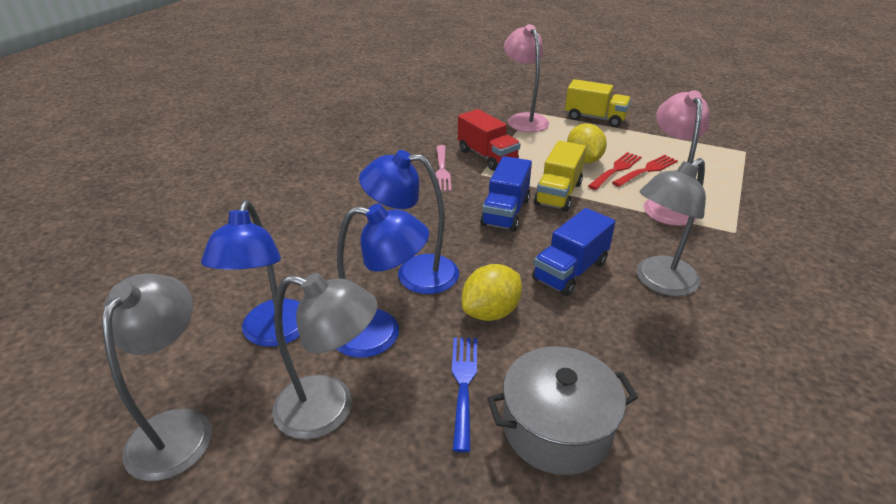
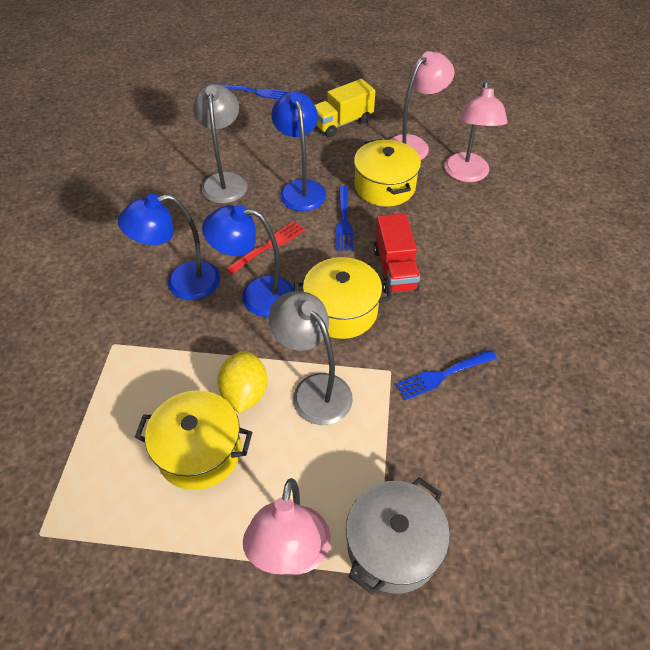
blue fork: [452,337,477,452] = 1 -> [219,84,290,99] [336,186,353,251] [395,350,497,400] = 3
blue truck: [480,156,532,232] [532,208,615,296] = 2 -> none = 0
grey lamp: [102,274,211,481] [272,273,377,439] [636,158,706,296] = 3 -> [193,84,248,204] [269,291,353,425] = 2
pink fork: [434,145,451,191] = 1 -> none = 0
pink lamp: [504,24,549,132] [644,90,710,226] = 2 -> [243,478,330,575] [390,51,455,160] [444,81,508,182] = 3
red fork: [588,152,642,190] [612,155,678,187] = 2 -> [226,221,305,274] = 1
yellow lemon: [462,264,522,321] [567,123,607,163] = 2 -> [217,351,267,413] = 1
yellow pot: none = 0 -> [135,390,252,490] [294,257,392,339] [354,139,421,207] = 3
yellow truck: [534,140,586,212] [565,79,631,127] = 2 -> [315,79,375,137] = 1

